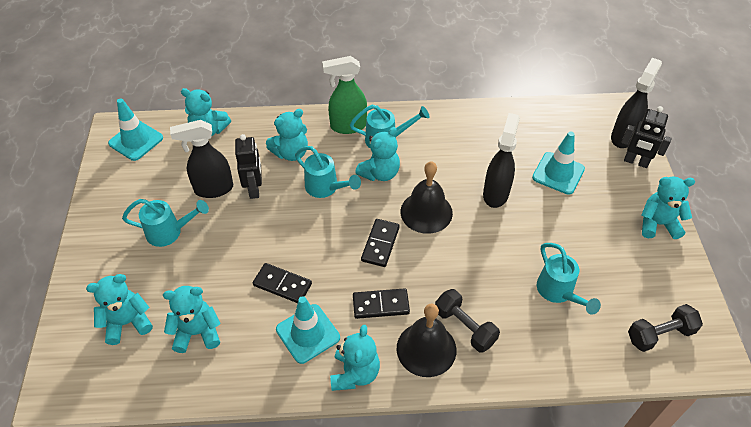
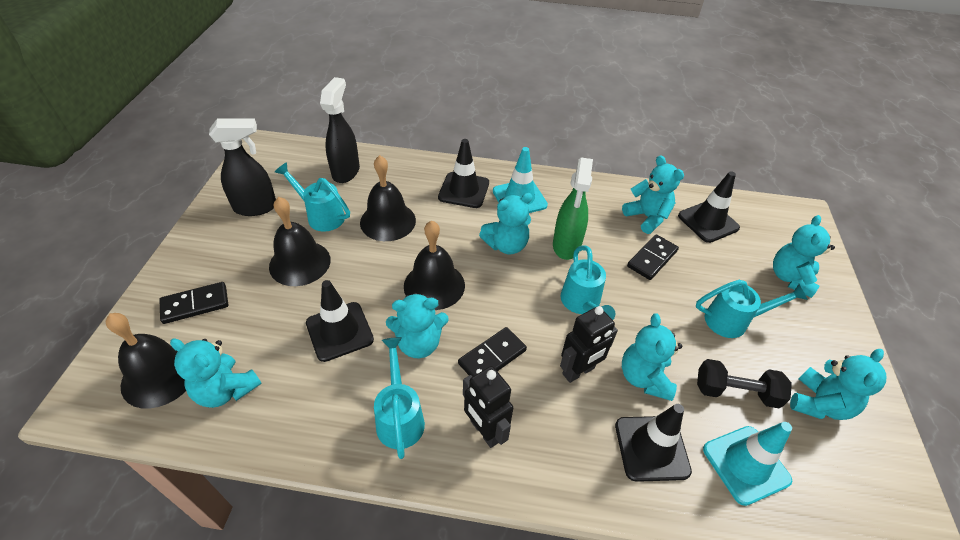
black bell: [397,304,456,377] [401,161,453,234] = 2 -> [105,313,186,409] [269,197,331,286] [360,155,416,241] [404,220,465,310] = 4
black dumbbell: [435,289,500,353] [628,304,703,352] = 2 -> [697,359,792,408] = 1
black spray bottle: [170,120,233,198] [483,113,520,208] [611,58,662,148] = 3 -> [209,119,276,216] [320,77,360,183] = 2
black traffic cone: none = 0 -> [306,280,374,362] [438,139,489,208] [615,404,692,482] [678,171,740,243] = 4
turquoise traffic cone: [108,98,163,161] [276,296,340,364] [532,131,585,195] = 3 -> [493,147,548,213] [703,422,792,506] = 2

